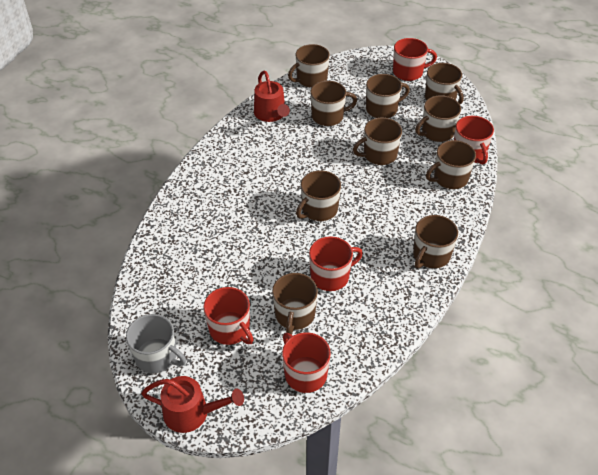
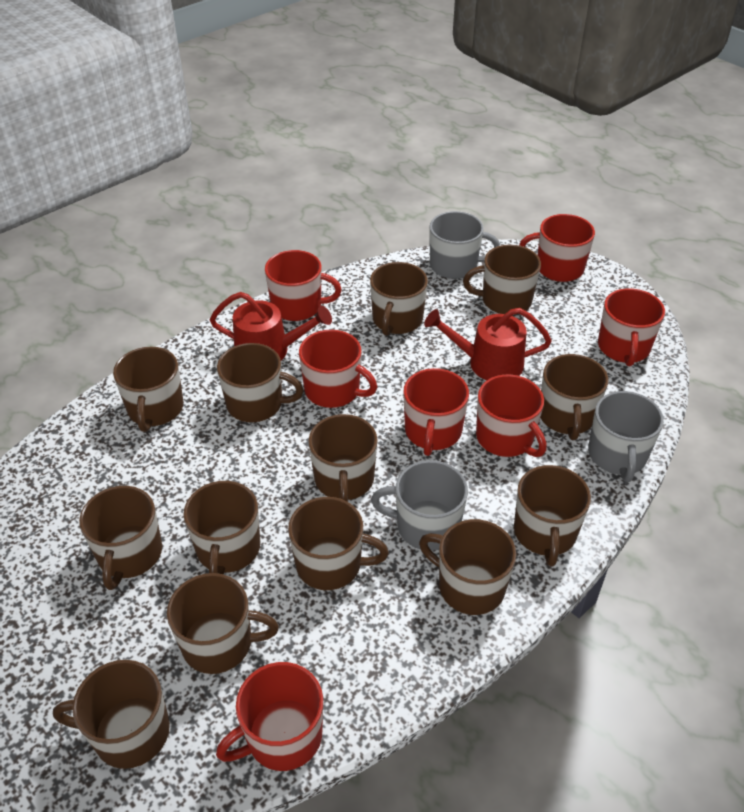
brown mug: [272,273,318,335] [288,44,330,88] [296,170,341,221] [310,81,357,126] [353,118,402,165] [366,74,410,118] [413,215,458,268] [415,96,461,142] [425,63,464,104] [426,140,476,189] = 10 -> [53,660,170,769] [79,486,162,590] [113,347,183,432] [167,573,279,674] [184,481,260,575] [217,343,304,422] [288,497,389,590] [308,414,378,502] [370,262,428,336] [419,519,516,615] [463,245,541,315] [514,465,591,567] [540,354,608,440] = 13
grey mug: [126,314,186,373] = 1 -> [371,460,468,551] [429,211,500,279] [588,391,664,482] = 3
red mug: [203,287,254,345] [282,332,331,393] [309,236,363,291] [393,38,437,81] [454,116,494,165] = 5 -> [216,662,323,771] [265,250,342,321] [299,330,377,408] [403,368,469,456] [476,374,547,457] [519,214,595,282] [598,288,665,366] = 7

